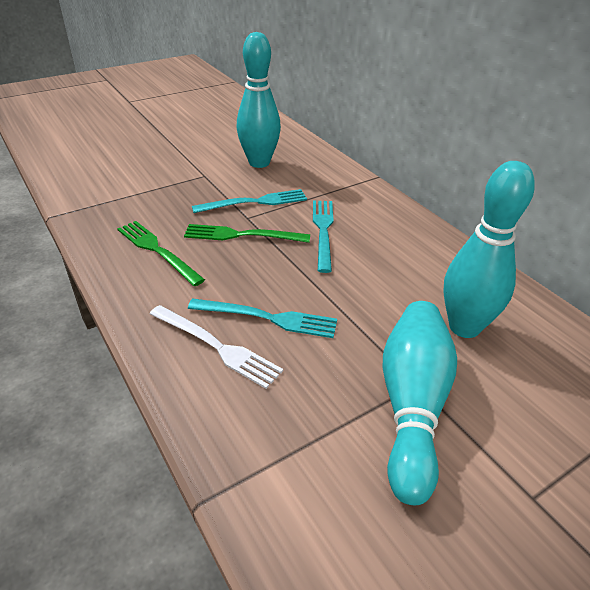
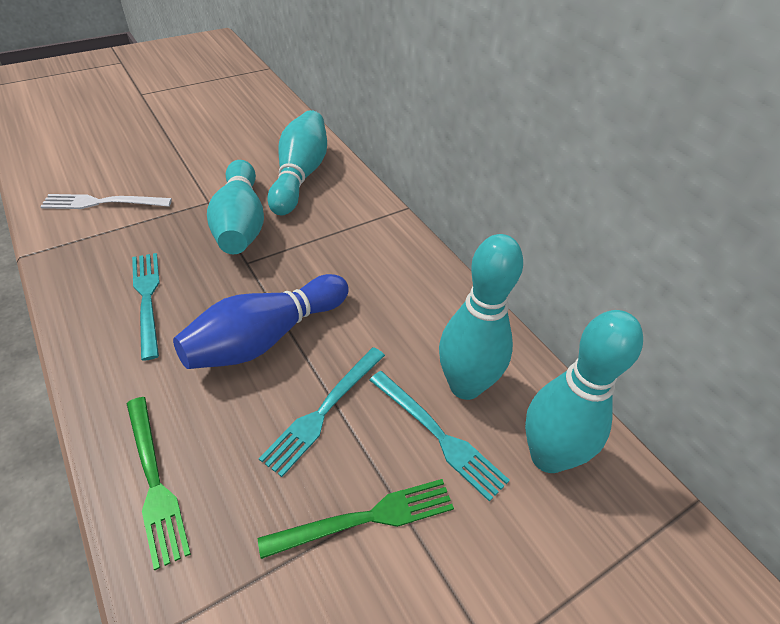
blue bowling pin: none = 0 -> [173,274,349,369] = 1
turquoise bowling pin: [237,32,281,168] [383,301,457,505] [443,161,535,338] = 3 -> [207,160,264,254] [268,110,327,216] [439,234,523,400] [525,310,643,473] = 4

